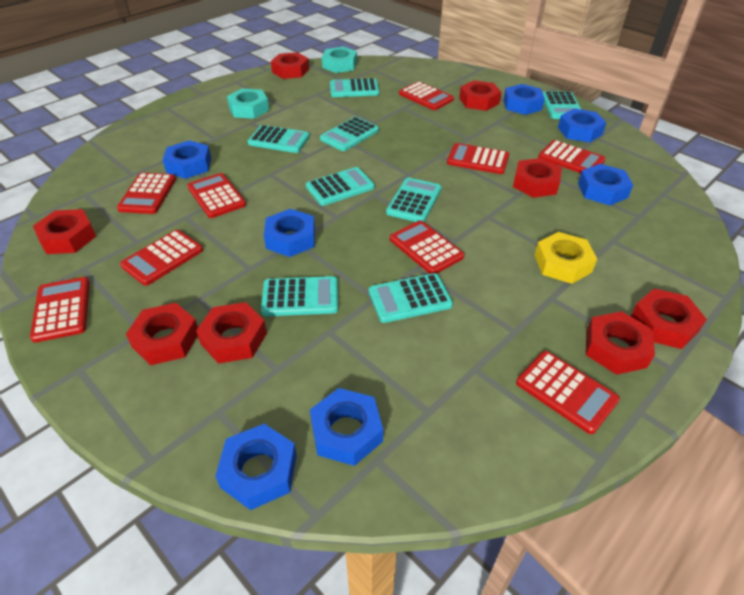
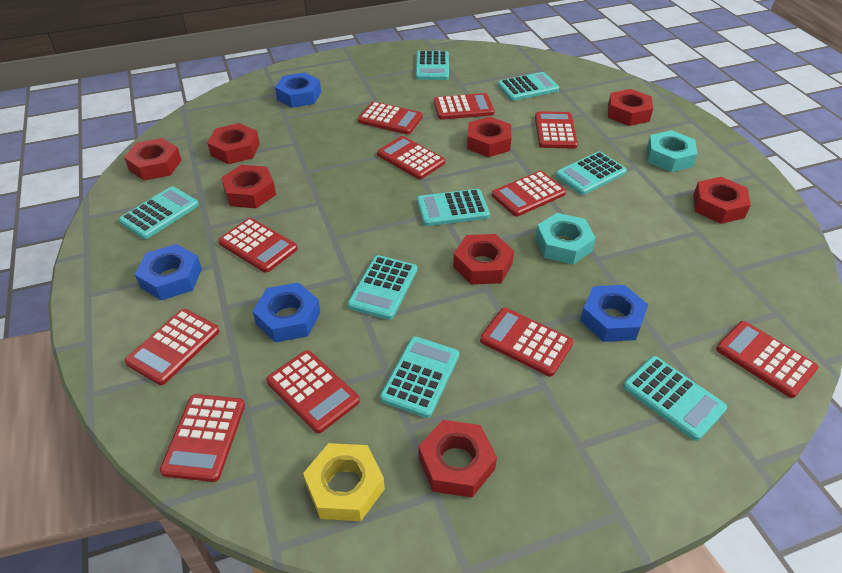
blue nut: [163,140,211,179] [215,424,297,510] [264,209,315,257] [310,388,383,466] [504,84,545,115] [558,109,606,143] [578,164,633,206] = 7 -> [135,244,202,301] [253,282,321,343] [275,72,321,108] [580,285,648,342] = 4
red calculator: [30,277,90,343] [117,173,176,214] [120,230,203,286] [187,173,246,218] [390,221,464,274] [399,81,454,110] [447,143,509,174] [516,351,620,434] [538,140,606,173] = 9 -> [125,309,219,385] [160,394,245,482] [218,218,298,273] [266,350,360,433] [358,102,423,135] [377,136,445,179] [434,93,494,120] [480,308,574,376] [492,171,566,216] [535,111,578,149] [716,321,819,398] = 11

